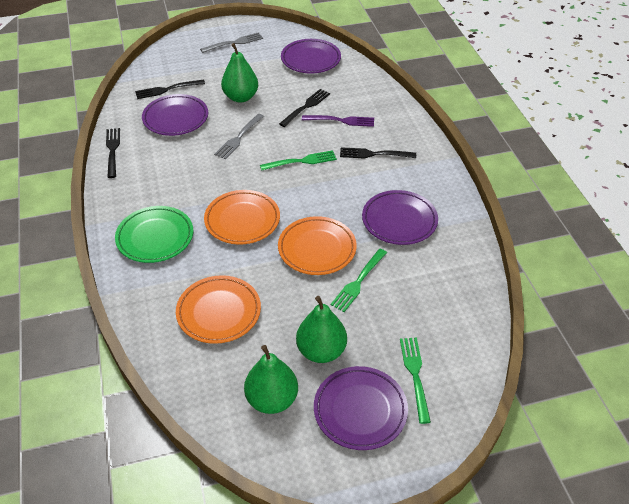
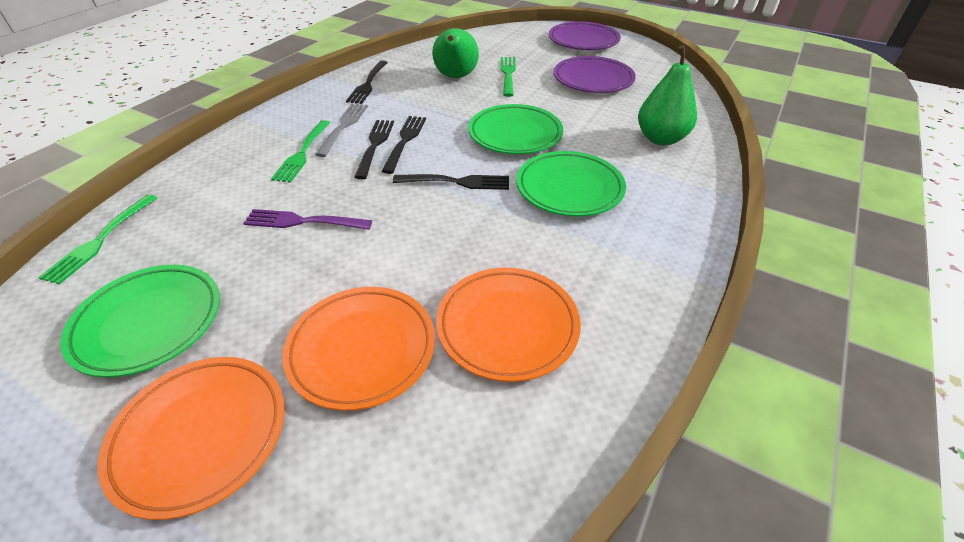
green pear: [221,43,258,103] [244,345,298,414] [296,296,347,363] = 3 -> [432,28,479,78] [638,45,697,145] = 2
green plate: [115,206,193,263] = 1 -> [61,265,220,378] [468,104,563,154] [516,151,626,217] = 3
grey fork: [200,32,263,53] [214,114,264,159] = 2 -> [315,104,368,157] = 1
purple plate: [142,94,208,136] [281,39,341,74] [314,366,408,450] [362,190,438,245] = 4 -> [549,21,621,50] [554,56,636,93] = 2

